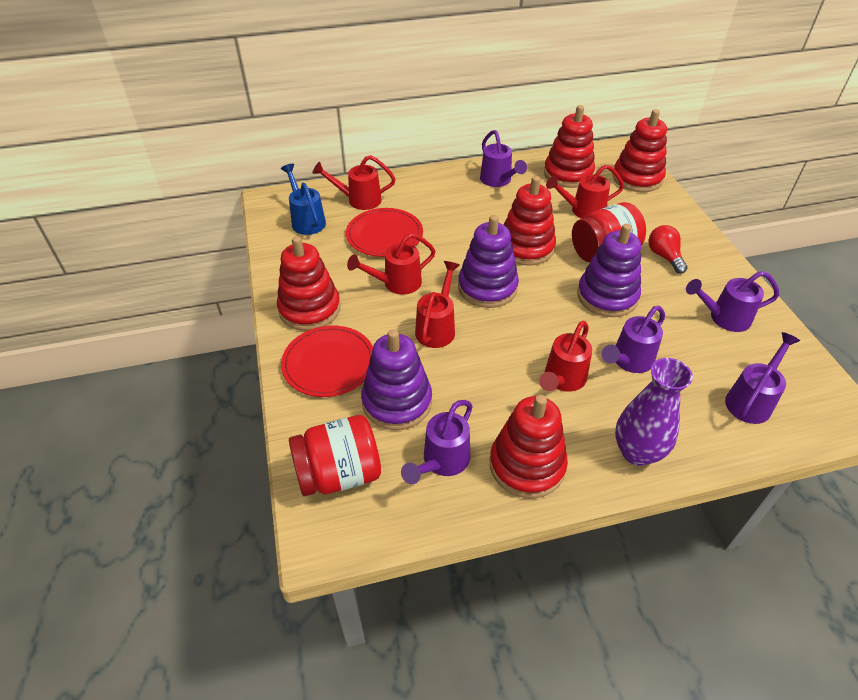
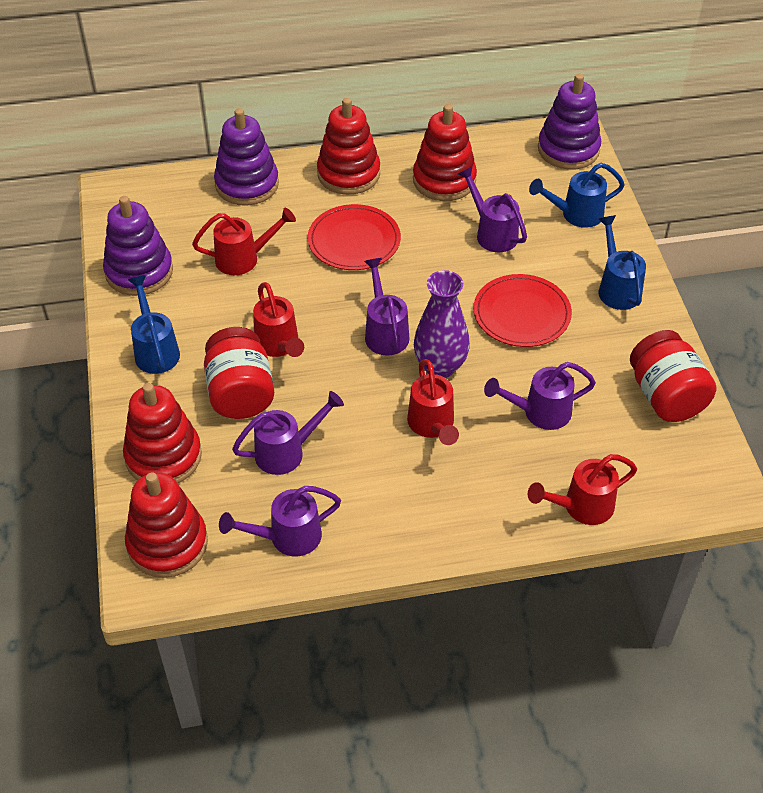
blue watering can: [281,164,326,235] = 1 -> [128,275,180,374] [529,163,625,228] [599,215,646,310] = 3
red light bulb: [648,225,688,274] = 1 -> none = 0
red stacking toy: [277,236,340,331] [490,395,568,499] [504,176,556,266] [544,105,595,188] [613,109,667,192] = 5 -> [123,383,202,483] [125,472,208,578] [317,98,380,195] [413,104,477,201] = 4
red watering can: [312,155,396,210] [347,233,436,295] [415,261,460,348] [539,321,592,392] [546,164,624,219] = 5 -> [192,208,296,275] [253,282,304,357] [407,359,459,445] [528,454,637,525] = 4

